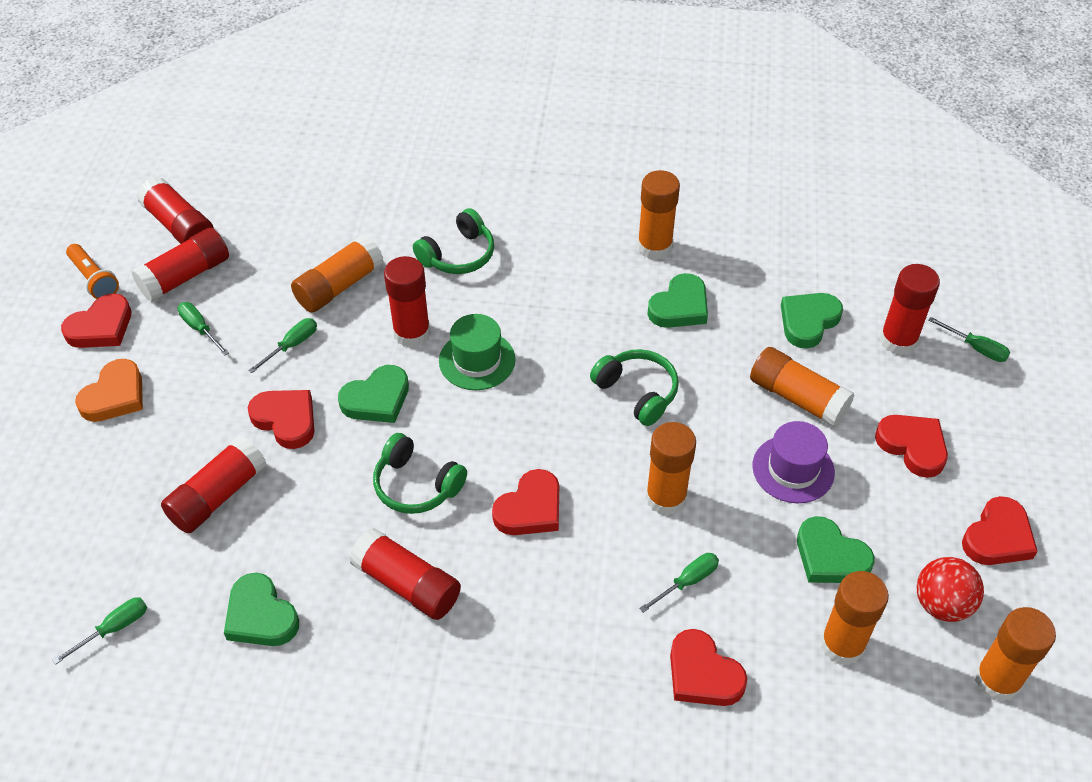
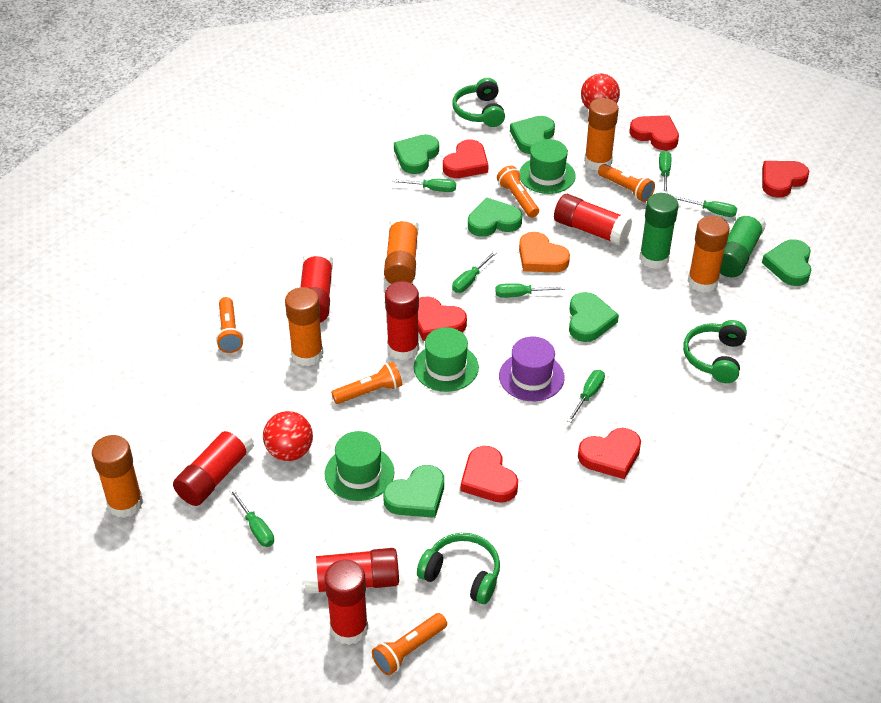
green glue stick: none = 0 -> [639,193,679,269] [720,210,766,277] = 2
green hat: [439,314,516,390] = 1 -> [325,431,395,501] [414,327,479,392] [520,139,576,194] = 3
green heart: [224,573,299,646] [338,365,409,423] [647,273,708,328] [781,293,843,349] [797,516,875,583] = 5 -> [383,465,444,518] [394,134,439,174] [468,198,522,237] [510,116,555,154] [569,292,619,342] [762,239,811,286] = 6
green screwdriver: [53,597,147,665] [178,302,229,356] [248,318,317,373] [639,553,719,613] [928,317,1010,362] = 5 -> [229,488,274,547] [392,179,456,192] [452,251,497,293] [495,283,565,298] [567,370,605,423] [659,150,671,194] [674,196,737,217] = 7
orange flashlight: [66,244,119,299] = 1 -> [216,297,244,353] [331,362,402,404] [372,613,447,675] [497,165,539,218] [598,164,655,202] = 5
orange glue stick: [291,235,384,313] [637,170,680,260] [646,422,696,516] [750,347,854,427] [820,571,889,666] [974,607,1056,702] = 6 -> [92,435,143,518] [285,287,324,366] [384,214,419,284] [584,98,619,171] [688,216,730,293] = 5
red ball: [917,557,984,622] = 1 -> [263,411,313,461] [581,74,620,109] = 2

